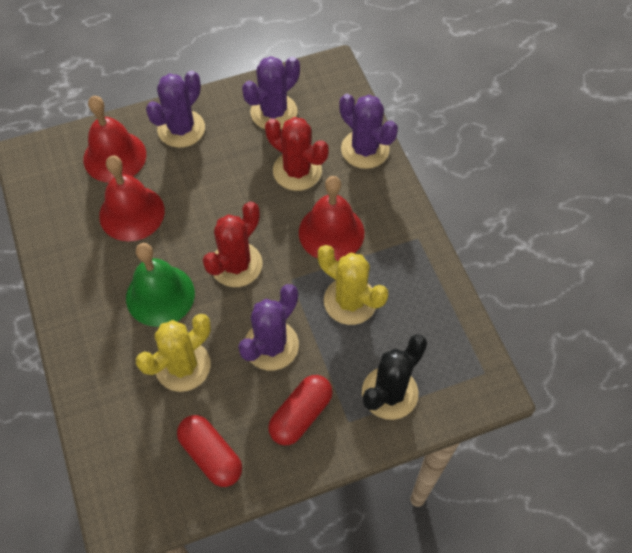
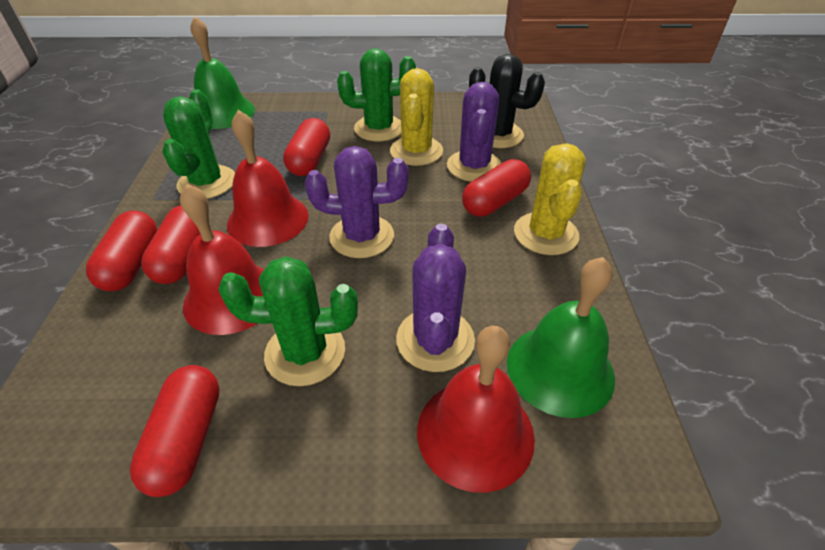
green bell: [126,243,195,327] = 1 -> [190,16,255,129] [507,257,615,418] = 2
green cactus: none = 0 -> [162,89,235,199] [218,256,358,386] [337,48,416,141] = 3
purple cactus: [146,71,205,148] [238,284,299,371] [242,56,300,129] [339,94,398,169] = 4 -> [305,146,408,258] [396,224,475,372] [447,82,501,182] = 3
red cactus: [203,202,262,287] [265,117,328,191] = 2 -> none = 0
red capsule: [177,415,242,487] [268,375,333,445] = 2 -> [86,210,157,291] [130,365,220,497] [141,205,200,284] [283,118,330,176] [462,159,531,217] = 5

